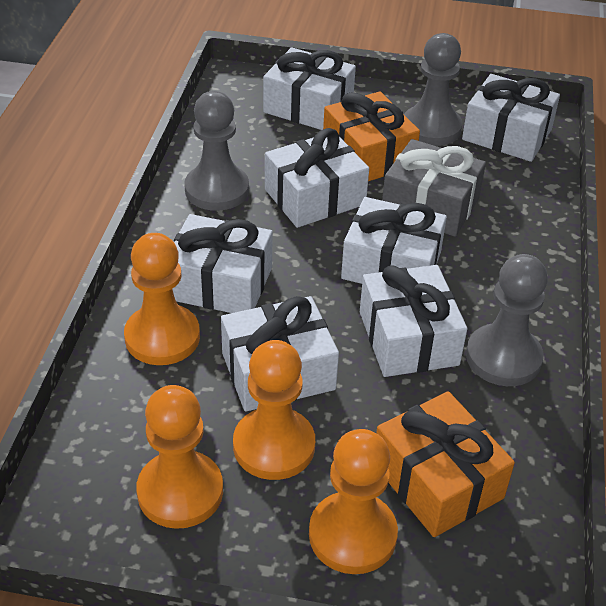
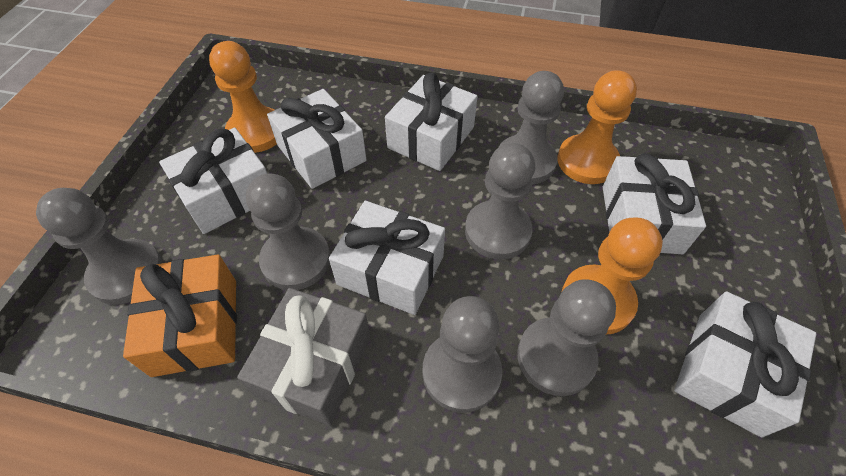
grey pawn: [184,91,249,211] [404,33,462,146] [466,254,548,386] = 3 -> [36,188,163,305] [246,173,330,290] [423,296,502,413] [465,143,535,260] [498,71,564,184] [517,279,616,396] = 6
orange gift: [323,91,420,181] [376,391,515,537] = 2 -> [123,255,237,377] = 1
orange pawn: [124,233,200,365] [136,385,223,529] [233,340,315,480] [309,429,398,574] = 4 -> [209,41,277,153] [558,70,637,184] [562,218,663,334] = 3
white gift: [172,214,273,313] [221,296,339,412] [263,47,356,130] [265,128,369,228] [341,197,447,284] [360,265,467,377] [462,74,560,162] = 7 -> [159,127,267,234] [267,89,366,189] [329,201,445,315] [385,73,478,171] [603,153,706,254] [674,291,816,438] = 6

